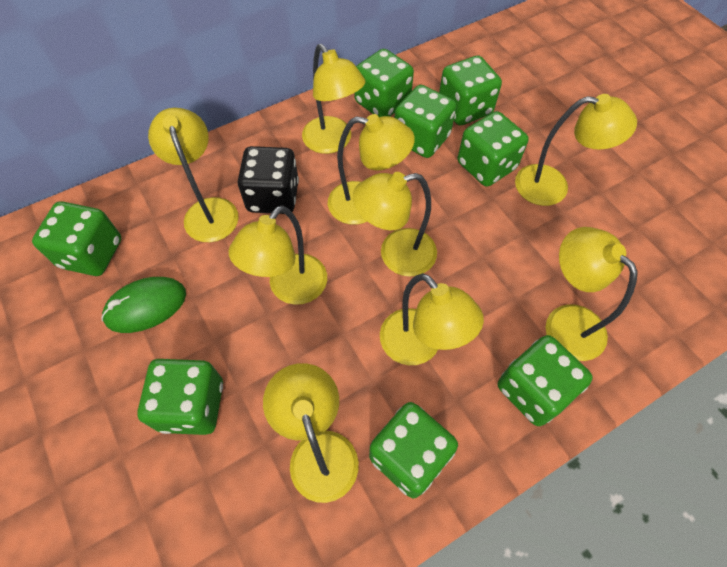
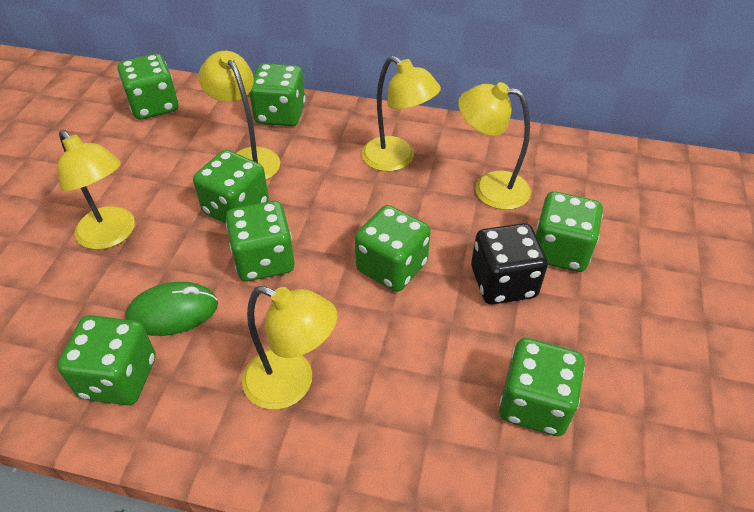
yellow lamp: [148,108,239,242] [229,205,327,305] [263,363,359,503] [302,44,365,154] [328,114,415,225] [353,172,437,277] [380,273,484,365] [515,94,637,206] [546,227,638,361] = 9 -> [57,130,135,250] [199,51,280,180] [242,286,337,409] [362,56,441,172] [458,82,531,210] = 5

